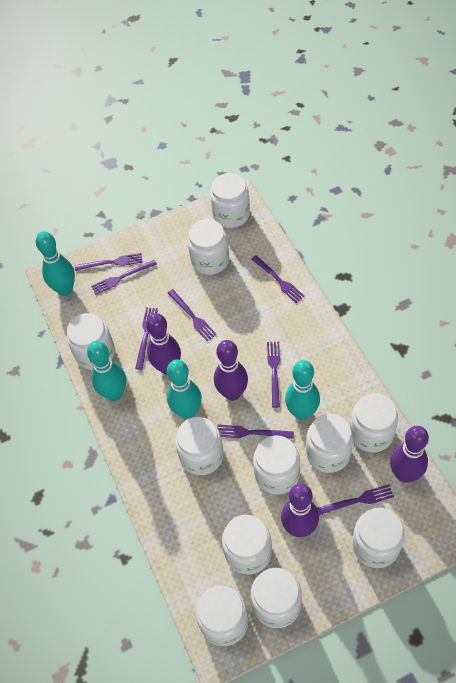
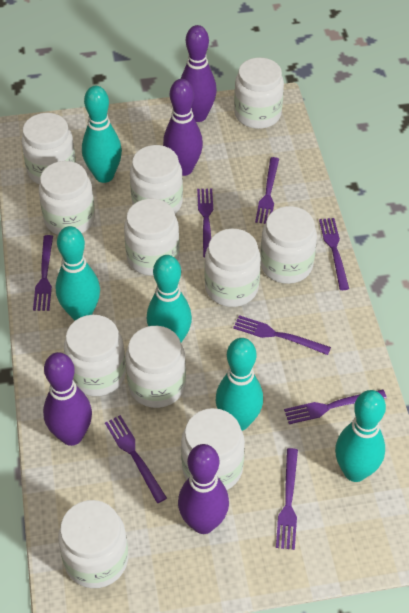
turquoise bowling pin: [36,231,75,296] [87,341,126,401] [167,360,202,419] [285,360,320,420] = 4 -> [55,226,100,320] [82,86,122,183] [147,255,192,343] [216,338,263,431] [335,390,386,482] = 5

